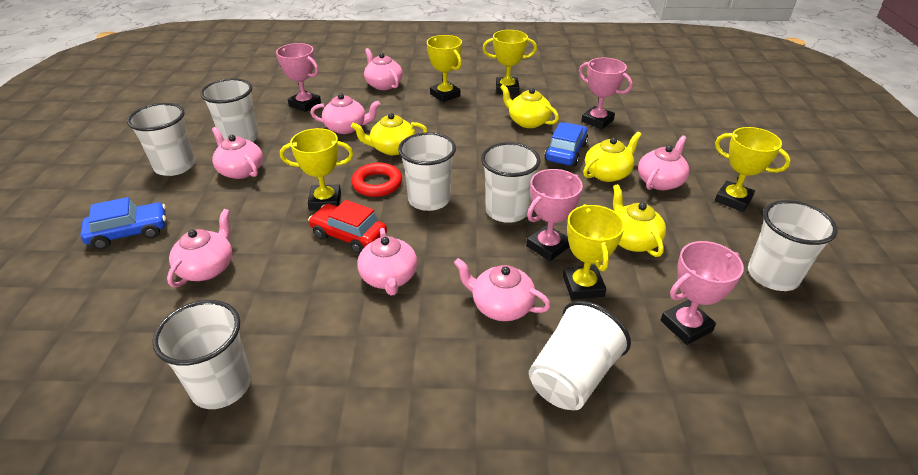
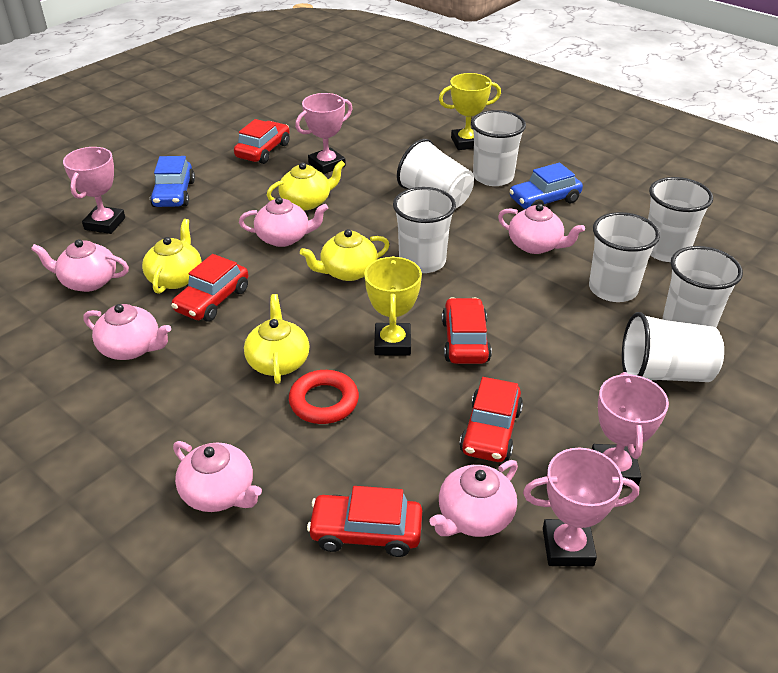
pink teapot: [167,209,232,287] [212,127,263,179] [311,93,380,134] [357,228,417,296] [364,48,403,90] [454,258,551,321] [638,135,690,190] = 7 -> [31,239,129,292] [84,304,171,360] [173,441,262,512] [239,197,328,247] [429,460,518,537] [498,204,585,254] = 6
red car: [308,200,387,254] = 1 -> [171,254,248,322] [234,119,290,164] [307,486,422,557] [442,297,492,364] [460,377,523,462] = 5
yellow trophy: [280,128,353,210] [427,35,462,102] [482,30,537,94] [563,204,625,300] [715,127,791,212] = 5 -> [364,256,422,356] [439,73,501,150] = 2

